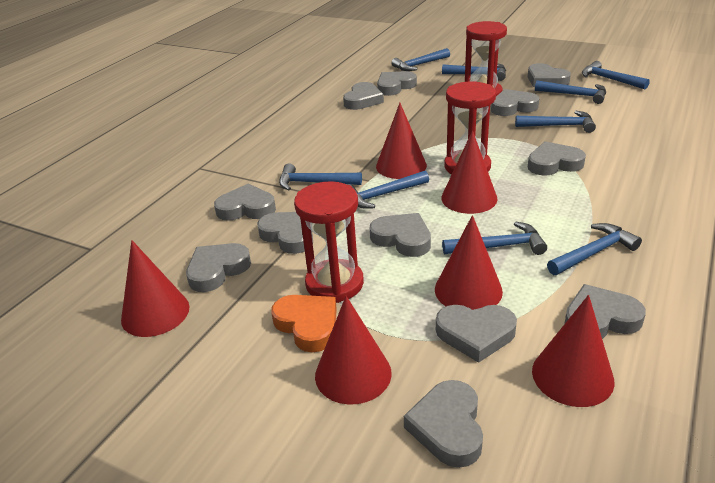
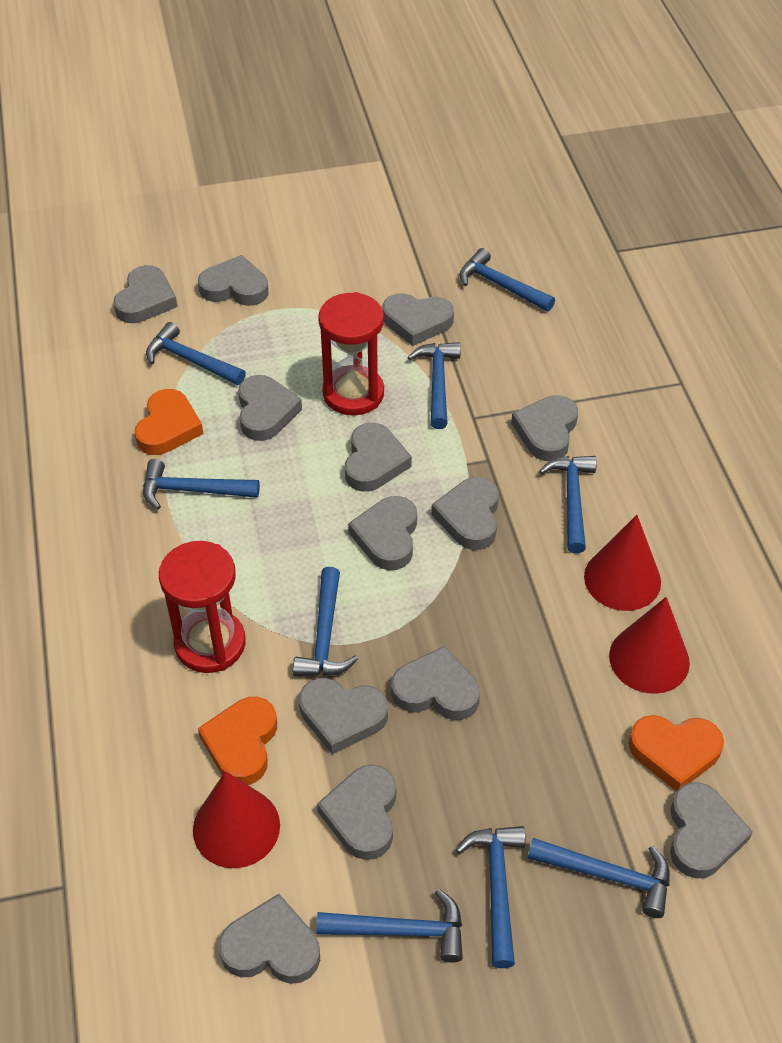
grey heart: [186,243,251,292] [214,183,276,221] [257,212,313,254] [343,82,384,110] [370,213,431,257] [377,71,417,96] [404,380,483,468] [436,305,517,363] [491,89,539,116] [528,63,571,87] [528,141,586,175] [564,284,646,339] = 12 -> [113,265,177,323] [198,255,269,306] [219,894,320,984] [238,375,302,441] [299,678,388,754] [317,764,396,860] [345,423,412,492] [348,496,417,570] [382,293,454,346] [391,646,480,720] [431,477,499,550] [511,395,578,461] [670,782,753,879] = 13
orange heart: [271,295,337,353] = 1 -> [134,389,203,455] [198,697,277,785] [629,715,724,792] = 3
red cone: [121,240,190,337] [315,296,392,405] [376,103,427,179] [435,215,503,310] [441,131,497,214] [532,295,615,407] = 6 -> [193,771,280,868] [584,515,661,611] [609,597,690,694] = 3
red hourglass: [294,181,364,303] [444,82,496,174] [465,21,507,96] = 3 -> [159,541,246,673] [318,292,384,415] = 2

